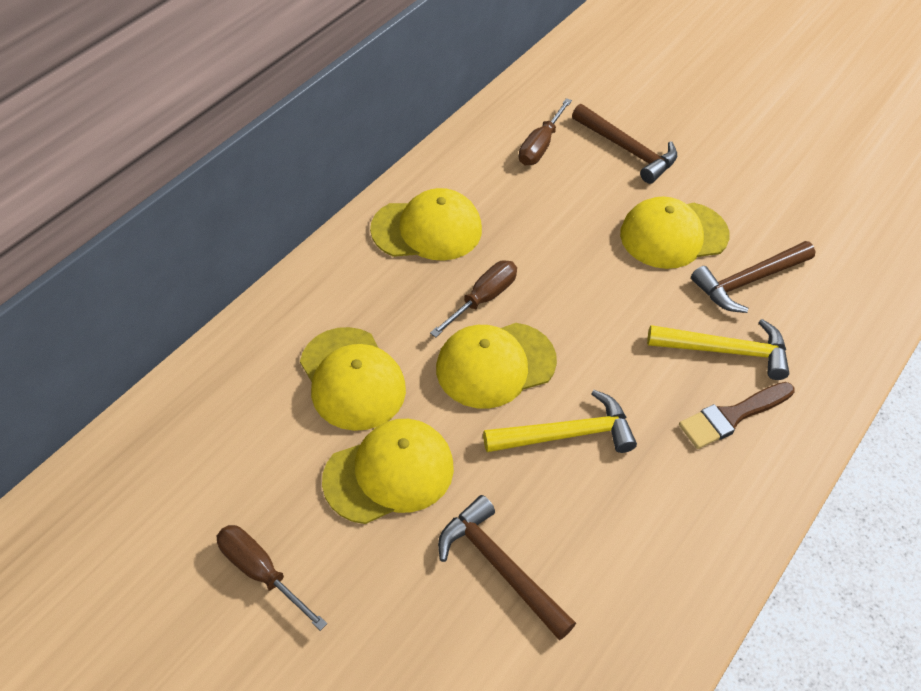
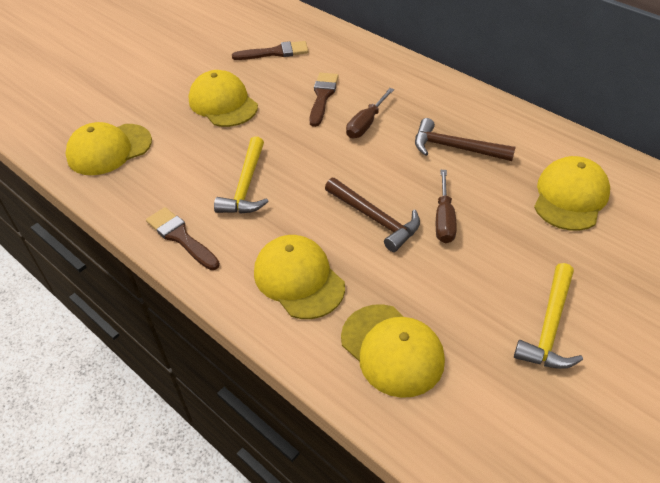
brown brush: [679,382,795,449] = 1 -> [146,207,220,270] [232,41,308,60] [309,73,339,127] = 3
brown hammer: [438,495,576,640] [572,104,677,184] [691,241,815,313] = 3 -> [325,178,420,252] [415,118,516,161] = 2
brown screwdriver: [216,525,327,631] [430,260,517,338] [519,98,572,165] = 3 -> [346,88,394,138] [436,170,457,243] = 2

